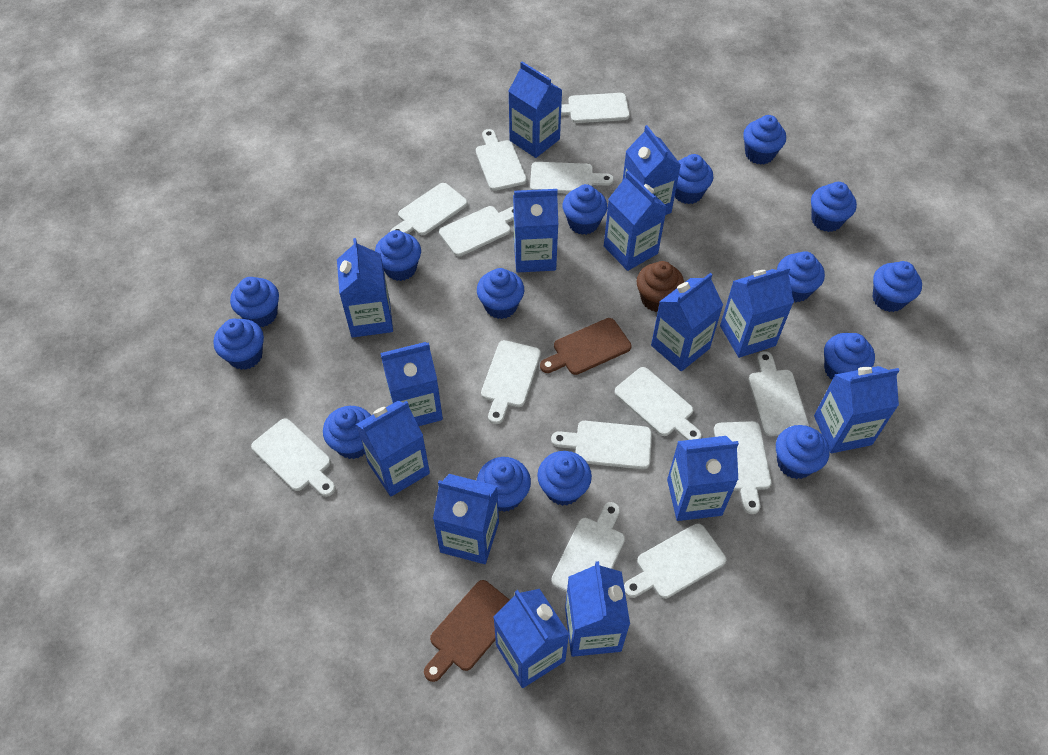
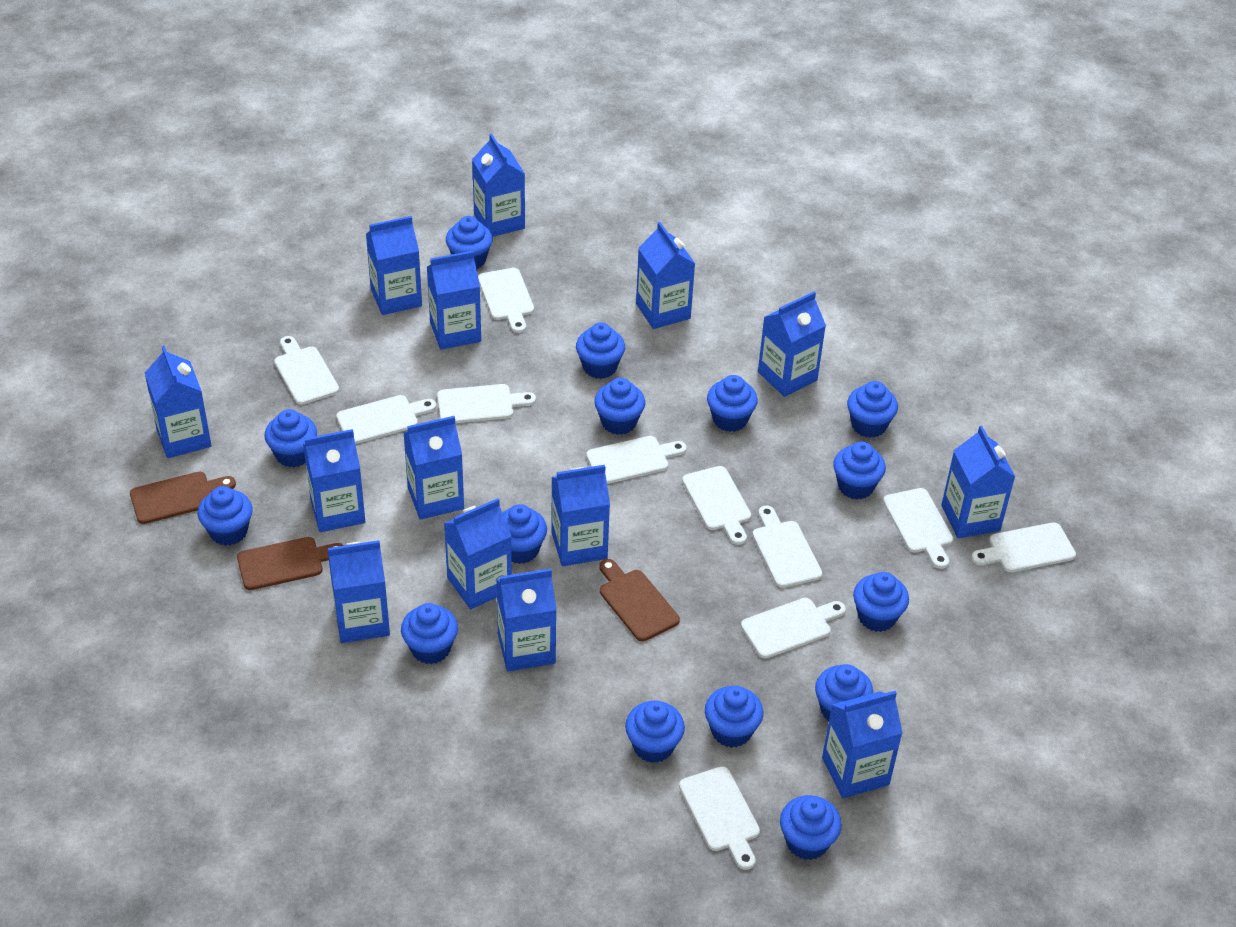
brown cupcake: [636,261,684,312] = 1 -> none = 0
brown cutting board: [424,580,510,682] [540,318,632,375] = 2 -> [130,472,236,524] [237,537,344,590] [599,559,680,641] = 3
white cutting board: [251,418,335,497] [390,183,467,235] [439,206,514,257] [476,129,527,191] [481,340,541,424] [530,162,614,193] [551,421,652,469] [551,502,625,592] [561,93,630,123] [614,367,702,440] [624,523,726,599] [714,421,772,514] [748,351,809,436] = 13 -> [274,336,339,405] [337,395,436,444] [437,384,536,423] [478,268,534,333] [586,436,687,484] [679,766,760,870] [682,466,751,545] [741,598,846,659] [753,506,822,588] [883,488,953,569] [971,522,1076,572] = 11

